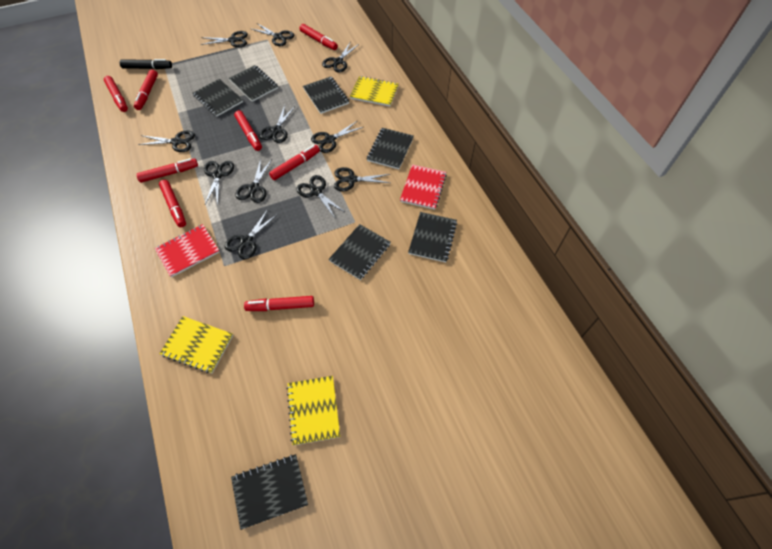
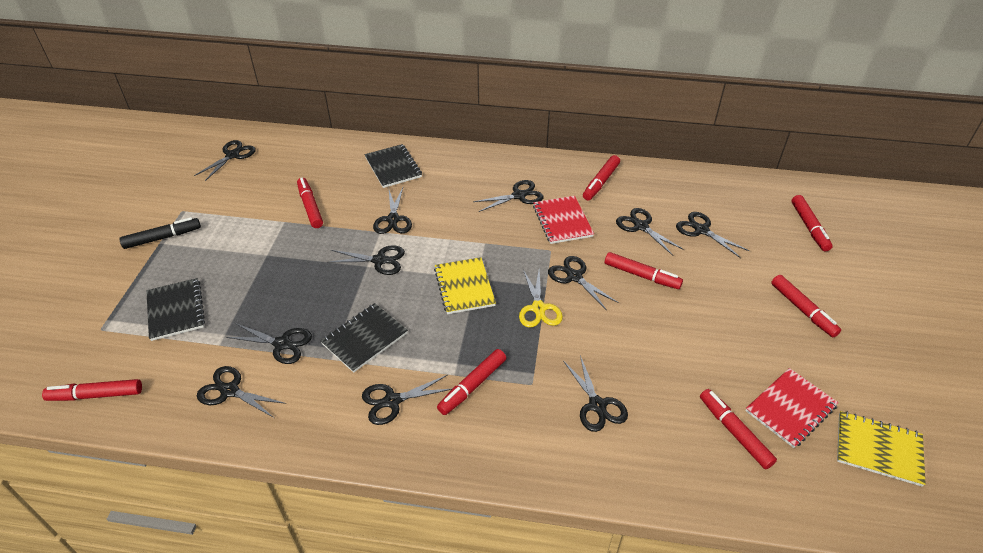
black notebook: [193,79,243,117] [229,65,278,102] [231,454,308,530] [303,77,349,114] [329,224,391,280] [367,128,414,169] [408,212,457,262] = 7 -> [146,278,205,341] [320,303,408,373] [365,144,422,188] = 3
yellow notebook: [159,316,233,373] [287,376,340,445] [350,76,399,106] = 3 -> [434,257,496,314] [837,411,926,487] = 2
yellow scissors: none = 0 -> [519,270,563,328] = 1

